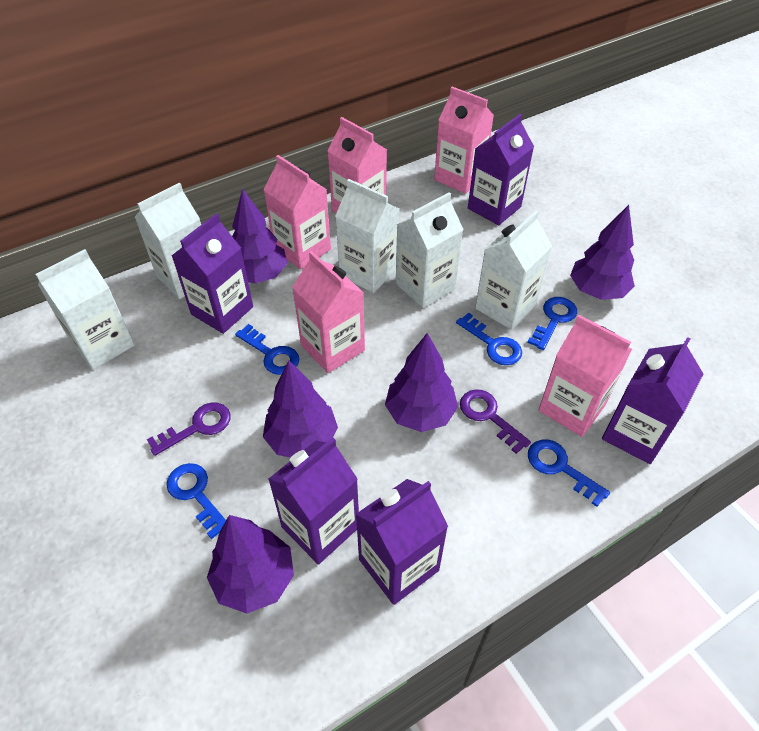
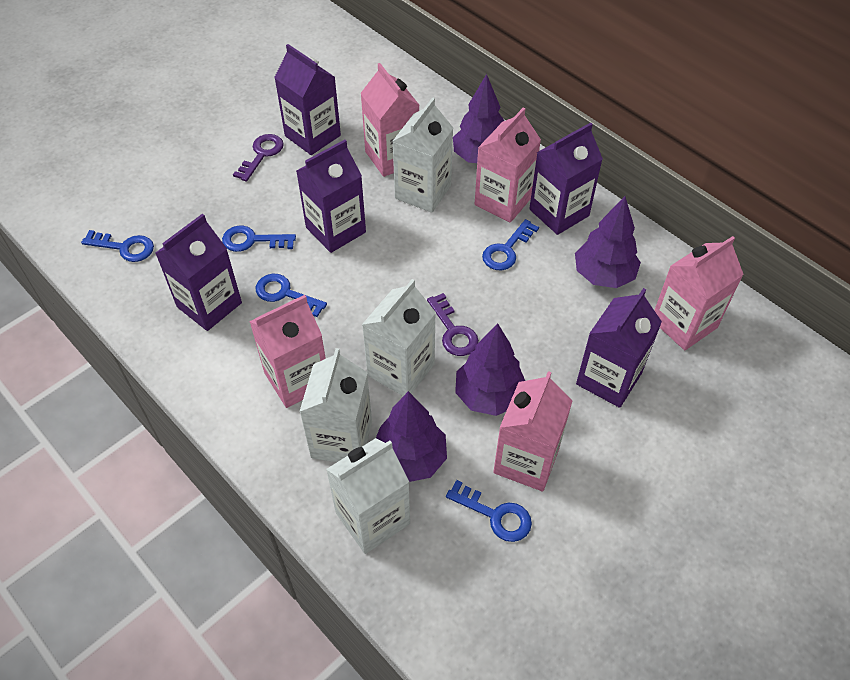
purple tree: [207,515,294,613] [232,189,288,284] [263,360,338,457] [385,333,458,432] [570,205,635,300] = 5 -> [376,391,447,482] [453,74,504,163] [455,323,525,416] [575,196,641,288] = 4
white carton: [35,249,135,370] [135,183,201,299] [335,179,399,293] [396,192,464,308] [475,210,552,330] = 5 -> [299,348,372,462] [326,438,410,554] [362,279,436,396] [392,97,453,213] = 4

